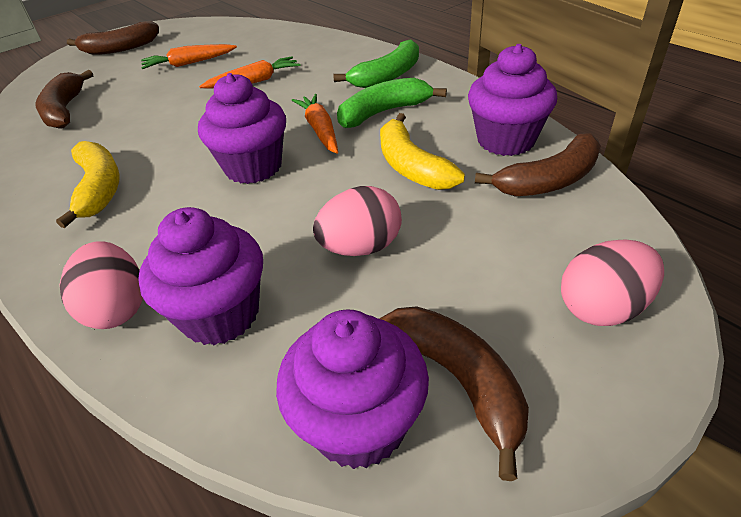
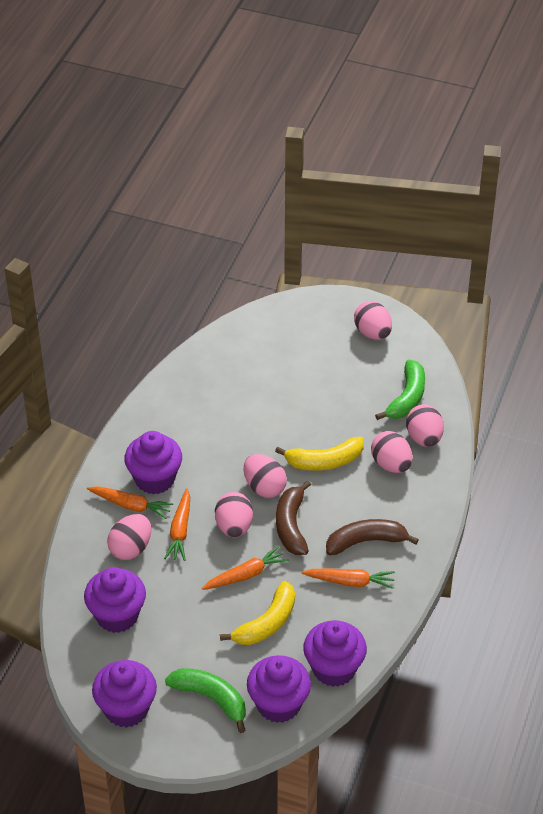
brown banana: [35,70,93,129] [67,21,159,55] [380,306,529,481] [475,133,601,197] = 4 -> [276,480,311,555] [326,519,419,555] = 2
orange carrot: [141,44,237,69] [199,57,301,89] [292,94,338,154] = 3 -> [87,486,173,519] [164,488,190,561] [202,546,289,590] [302,568,395,589] = 4
pink egg: [60,241,143,329] [313,186,402,256] [561,240,664,326] = 3 -> [107,514,152,560] [215,492,253,538] [244,454,287,498] [354,301,392,340] [371,431,412,473] [406,404,444,447] = 6
purple cupcake: [138,207,263,345] [198,73,286,184] [276,309,429,469] [468,44,557,156] = 4 -> [84,567,146,633] [92,660,157,728] [124,431,182,494] [247,655,311,723] [303,620,367,687] = 5

